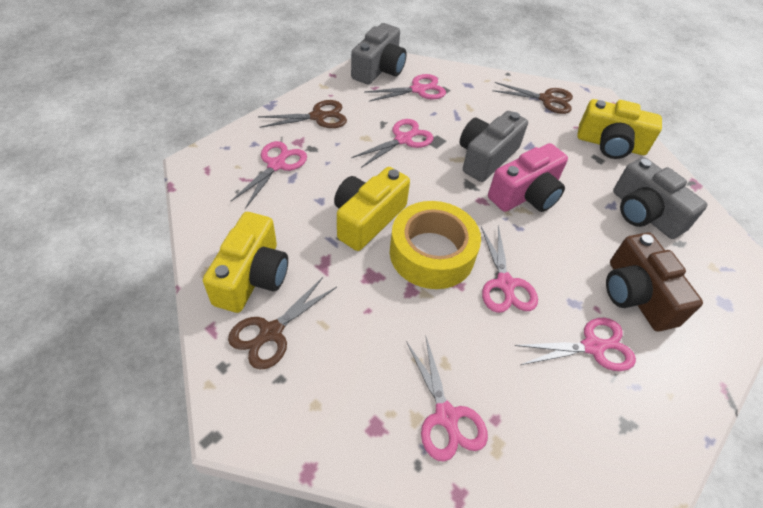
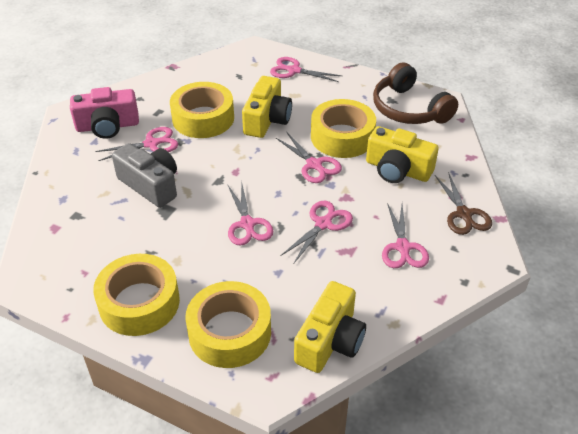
brown camera: [606,232,703,332] = 1 -> none = 0
brown headphones: none = 0 -> [373,62,458,124] = 1
brown scissors: [228,277,337,369] [258,100,347,128] [492,82,573,114] = 3 -> [435,172,492,235] = 1
grey camera: [351,23,407,85] [460,111,528,182] [613,157,707,239] = 3 -> [112,143,177,208] = 1
yellow tape: [390,201,481,289] = 1 -> [93,254,180,336] [170,82,234,138] [185,281,271,368] [311,99,376,158] = 4

